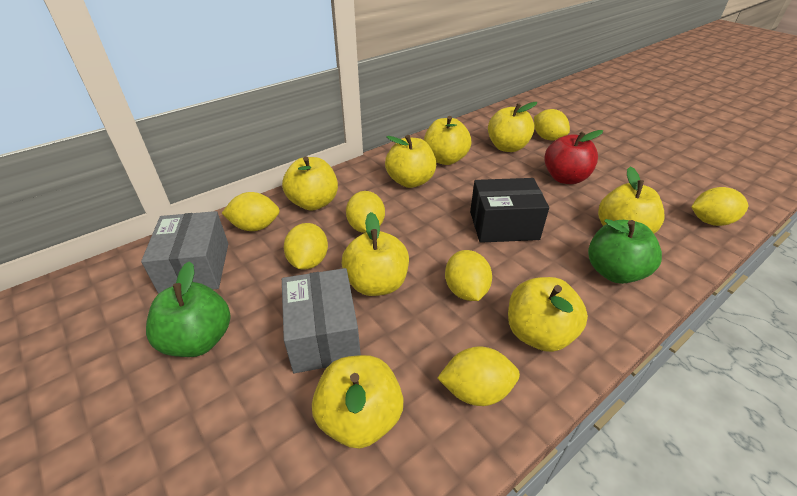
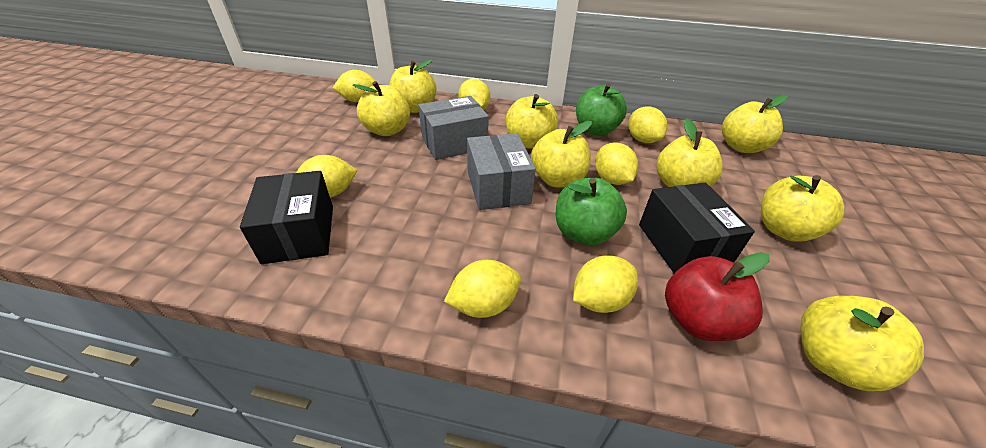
black box: [470,178,549,243] = 1 -> [240,171,333,264] [639,183,755,273] = 2

